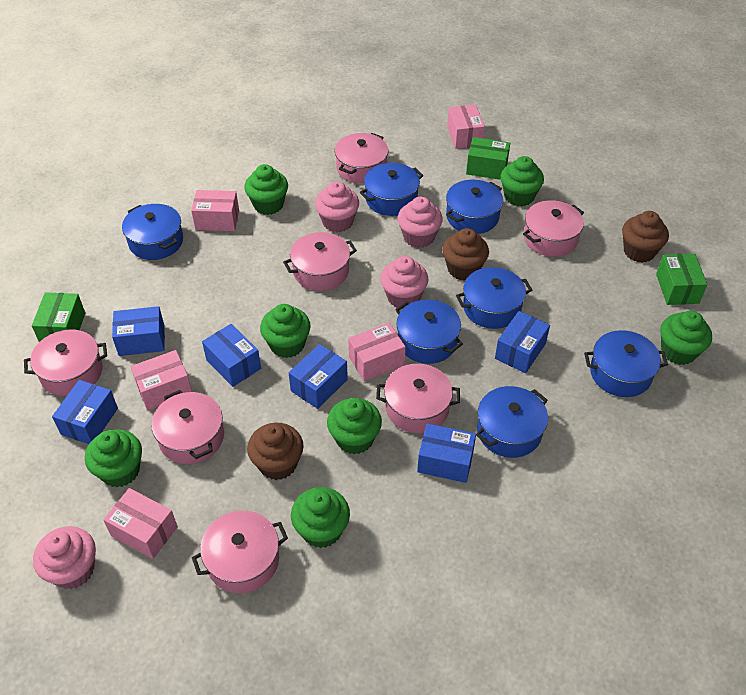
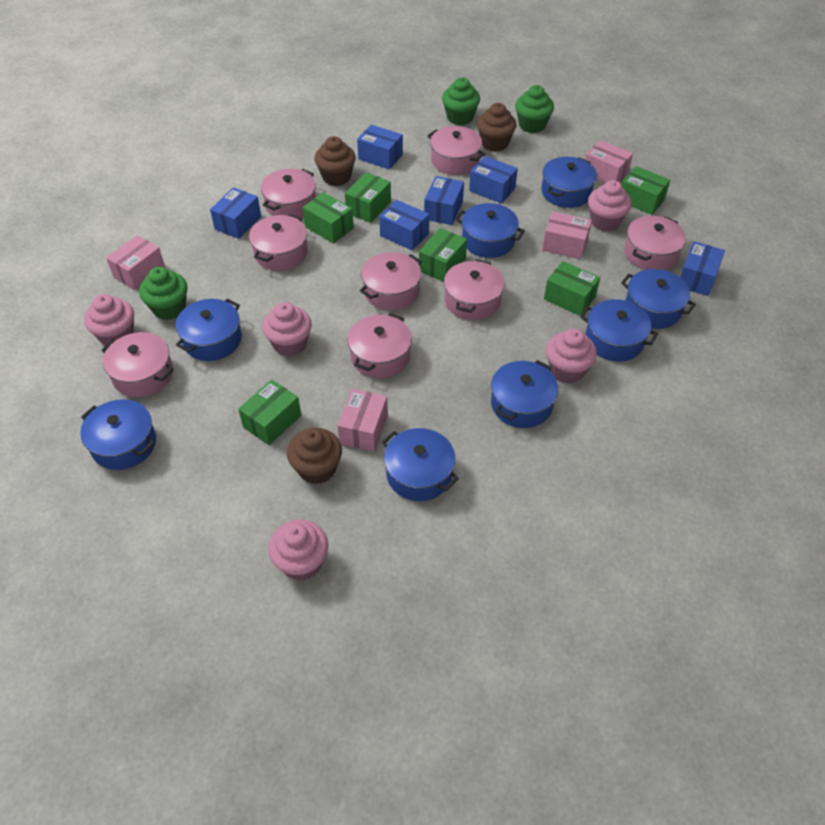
blue pot: [122,204,183,260] [360,163,424,216] [395,299,463,364] [446,179,503,234] [456,267,532,329] [476,386,548,458] [584,330,668,397] = 7 -> [80,399,156,470] [176,298,242,361] [382,428,459,501] [455,203,525,258] [491,360,558,428] [541,157,597,208] [580,299,658,362] [621,269,696,329] = 8
green box: [32,292,85,342] [466,137,510,180] [656,254,707,305] = 3 -> [238,380,301,445] [303,192,354,244] [345,172,391,223] [419,228,467,282] [544,261,600,316] [622,166,670,215] = 6
green cupcake: [85,429,142,487] [245,164,288,215] [260,304,311,358] [291,487,350,548] [327,398,382,454] [501,156,544,207] [660,311,712,365] = 7 -> [139,267,188,320] [442,77,480,125] [515,85,554,133] = 3
pink box: [103,488,178,559] [131,350,192,410] [191,190,239,231] [348,323,406,381] [447,105,485,149] = 5 -> [106,235,165,290] [337,389,388,452] [542,211,592,259] [585,140,633,183] = 4
pink cupcake: [33,526,96,589] [315,181,359,232] [380,256,428,309] [397,197,443,248] = 4 -> [84,294,134,346] [262,302,312,357] [268,520,329,581] [546,329,597,383] [588,180,632,231] = 5
pink pot: [24,330,107,396] [151,390,224,464] [192,511,288,593] [283,232,357,291] [335,133,389,184] [376,364,460,433] [523,200,584,257] = 7 -> [101,332,174,397] [249,214,308,271] [261,169,316,218] [348,313,412,378] [360,252,422,311] [427,126,485,175] [444,259,505,320] [624,216,686,270] = 8

